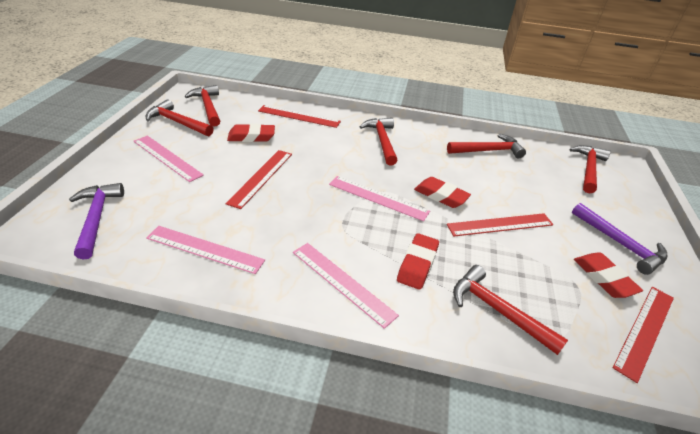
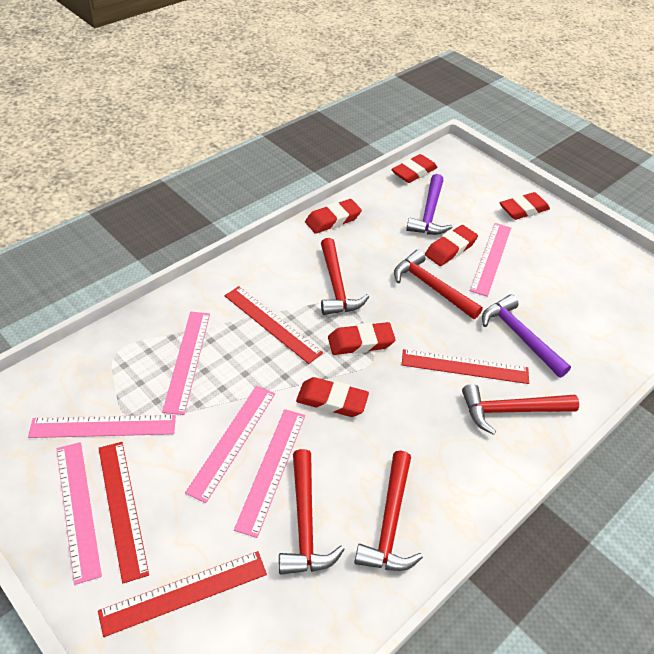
pink ruler: [134,136,204,182] [146,226,265,274] [293,243,399,329] [329,176,430,221] = 4 -> [28,415,176,438] [57,442,102,585] [162,312,210,415] [185,386,275,503] [234,409,305,538] [470,223,511,297] = 6
red eraser: [227,124,275,142] [397,233,439,290] [414,177,471,208] [574,253,643,298] = 4 -> [296,377,369,417] [305,199,362,234] [328,322,396,355] [391,154,437,183] [425,225,478,266] [500,192,550,220] = 6
red hammer: [145,99,214,136] [184,85,220,127] [359,118,398,165] [447,134,526,158] [453,265,568,355] [569,145,611,193] = 6 -> [279,449,345,575] [321,238,369,315] [354,450,423,571] [394,250,483,319] [462,384,579,435] = 5

